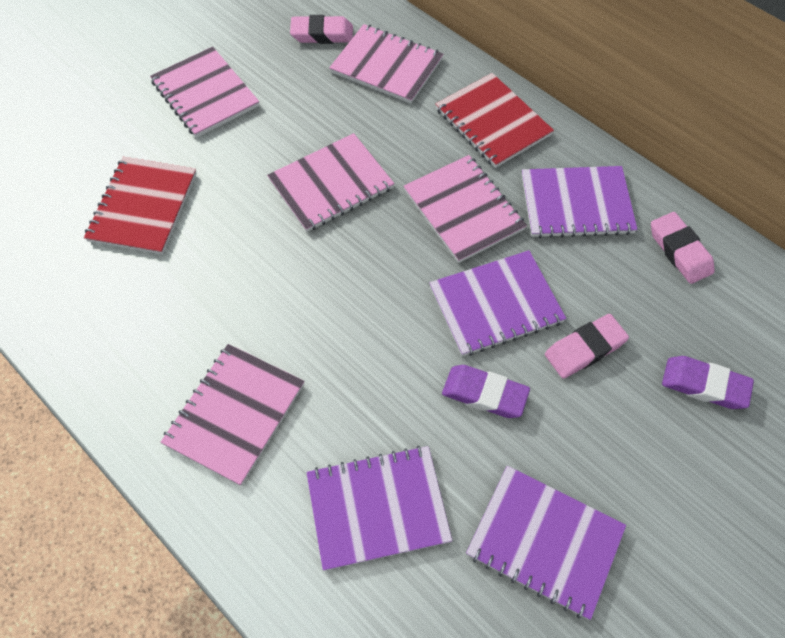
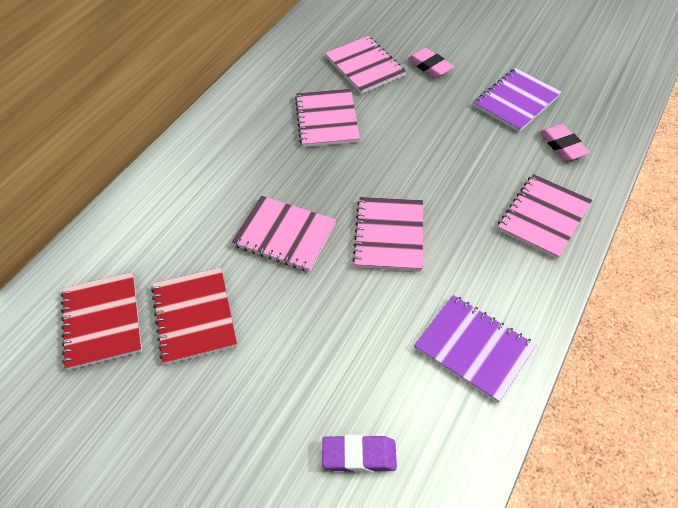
pink eraser: [290,15,353,44] [545,314,629,379] [651,212,715,284] = 3 -> [407,48,454,78] [539,124,590,161] = 2
purple eraser: [442,365,530,418] [662,356,754,409] = 2 -> [322,435,397,472] = 1
purple notebook: [306,446,452,571] [429,250,566,356] [466,466,626,620] [522,166,638,238] = 4 -> [414,295,536,403] [473,68,562,132] = 2

